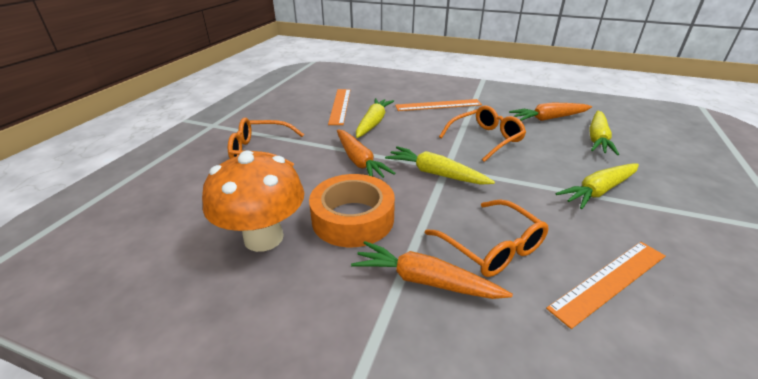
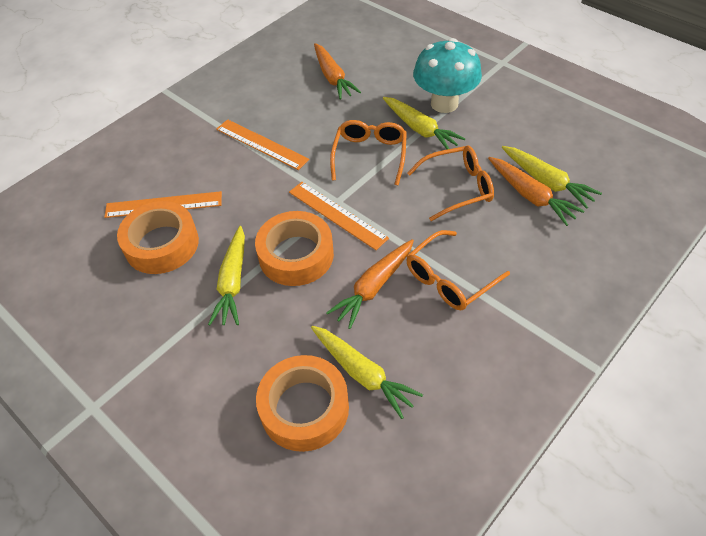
orange mushroom: [202,151,304,252] = 1 -> none = 0
orange tape: [309,174,395,247] = 1 -> [117,201,199,274] [255,211,334,286] [256,355,349,452] = 3
turquoise mushroom: none = 0 -> [413,38,482,113] = 1

